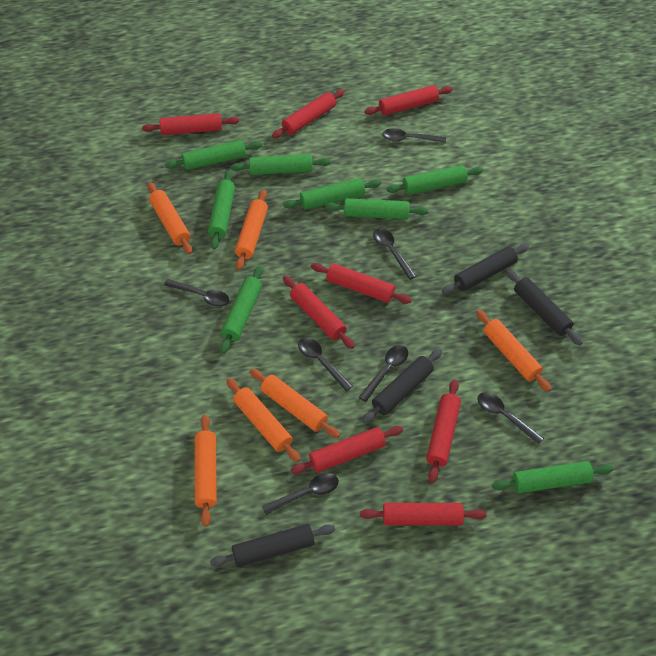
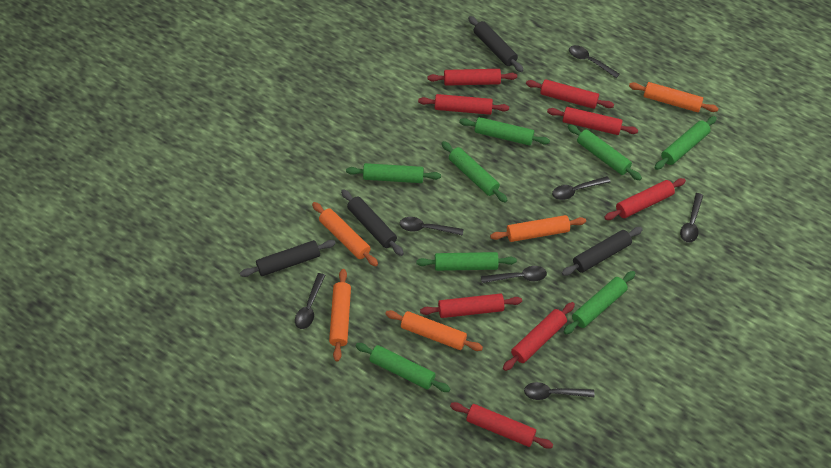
orange rolling pin: [147,182,192,254] [195,415,217,527] [226,378,300,462] [235,190,268,270] [250,369,340,438] [476,310,551,392] = 6 -> [312,202,378,266] [329,269,351,361] [385,310,483,351] [490,215,586,242] [629,82,719,112] = 5

